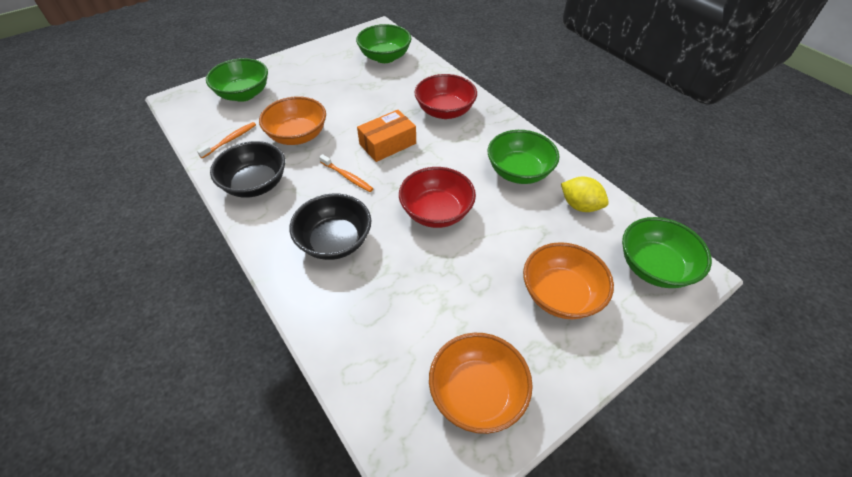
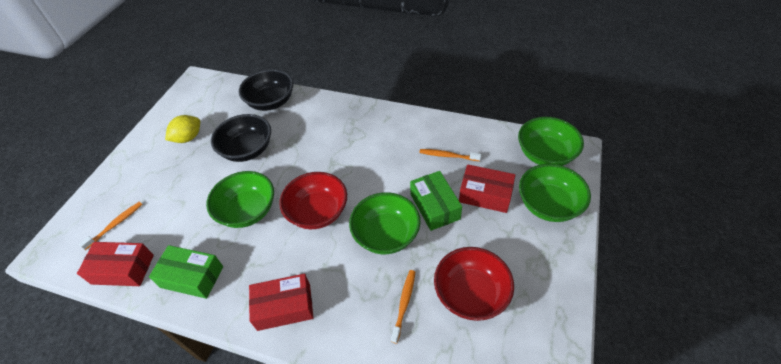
green box: none = 0 -> [149,245,223,299] [410,171,462,231] = 2
orange bowl: [259,96,326,145] [429,333,533,434] [523,242,614,319] = 3 -> none = 0
orange box: [357,110,416,162] = 1 -> none = 0
orange toothbrush: [197,122,256,158] [319,154,374,192] = 2 -> [78,202,143,250] [391,270,415,344] [420,149,481,161] = 3
red box: none = 0 -> [77,242,154,286] [249,274,313,331] [459,164,515,213] = 3

